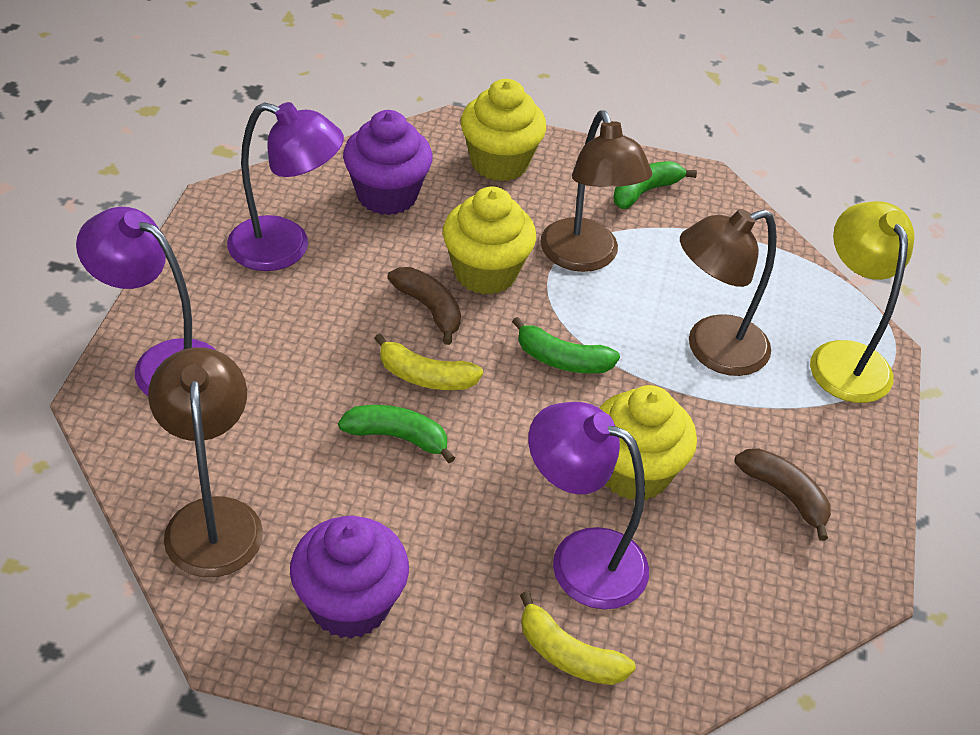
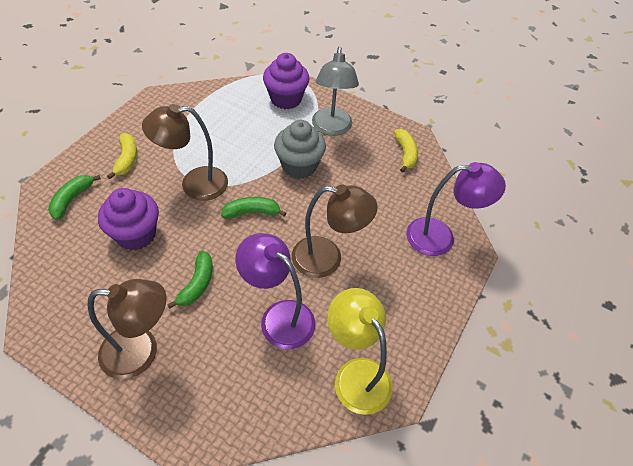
brown banana: [387,267,461,345] [735,448,831,541] = 2 -> none = 0
grey cupcake: none = 0 -> [274,120,326,179] = 1
grey lamp: none = 0 -> [312,47,359,136] = 1
purple lamp: [76,207,216,396] [227,102,344,271] [528,402,649,609] = 3 -> [235,233,315,349] [406,162,506,256] = 2
yellow cupcake: [443,186,536,295] [461,79,546,182] [599,385,697,500] = 3 -> none = 0

